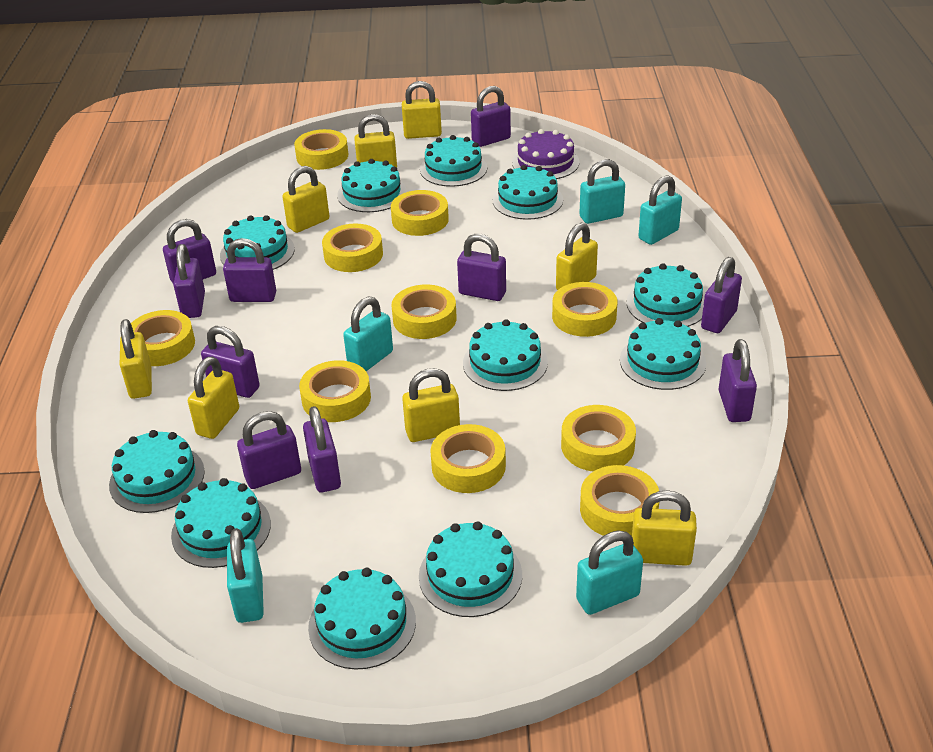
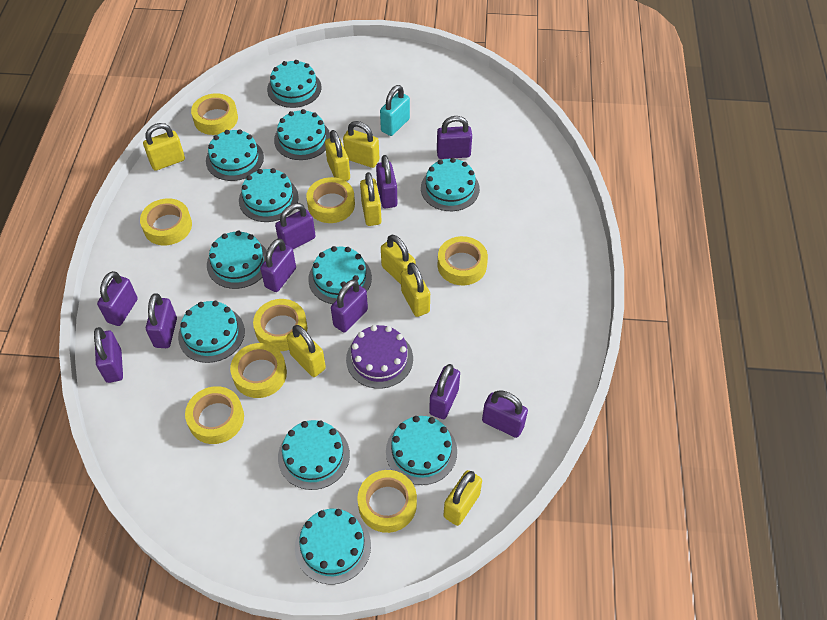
turquoise padlock: [227,528,264,623] [343,297,393,371] [576,531,643,615] [579,159,625,224] [638,175,682,245] = 5 -> [380,85,410,136] = 1
yellow tape: [131,310,195,366] [294,129,348,170] [299,360,371,422] [322,224,383,272] [391,190,449,236] [392,284,457,339] [430,424,506,493] [552,282,617,337] [561,405,636,472] [580,465,659,536] = 10 -> [140,198,192,245] [185,386,244,444] [191,93,238,135] [230,343,287,398] [253,299,307,351] [306,177,355,223] [357,470,417,533] [438,236,488,285] = 8

